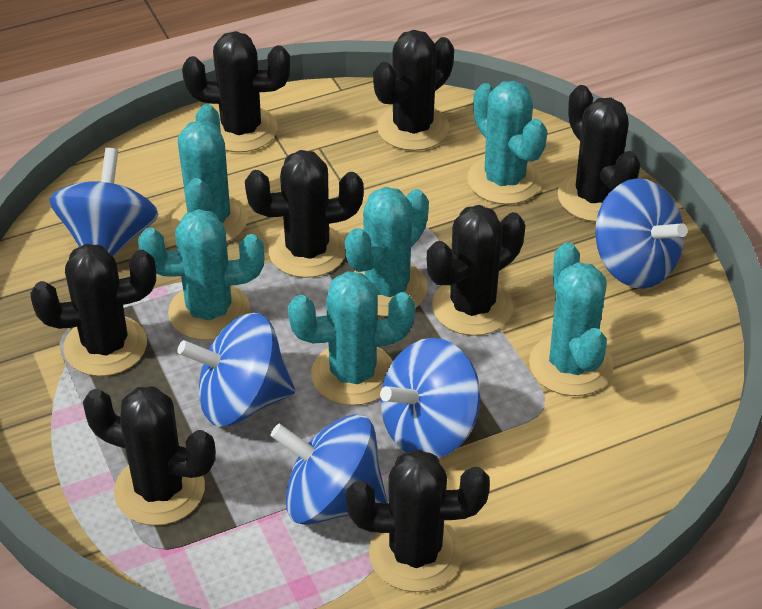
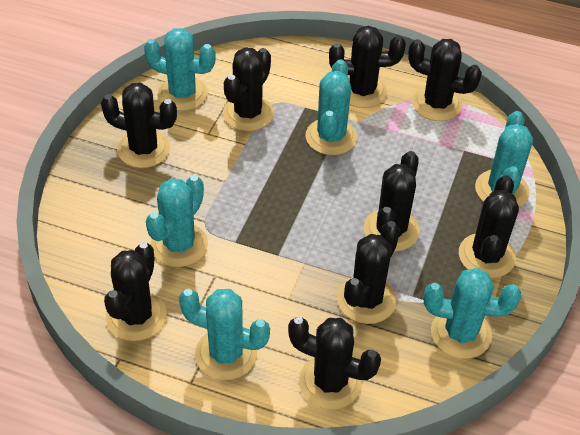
black cactus: [30,244,156,376] [83,386,216,526] [182,31,290,152] [245,150,364,278] [346,449,490,592] [373,30,454,151] [427,205,525,336] [558,85,641,222] = 8 -> [101,83,177,168] [104,242,167,341] [223,47,274,131] [288,317,381,410] [329,26,406,108] [337,221,400,324] [364,151,420,251] [408,39,482,121] [459,175,519,278] = 9
blue spinning top: [49,148,159,256] [178,313,295,427] [270,414,387,525] [380,338,480,458] [595,178,688,289] = 5 -> none = 0

